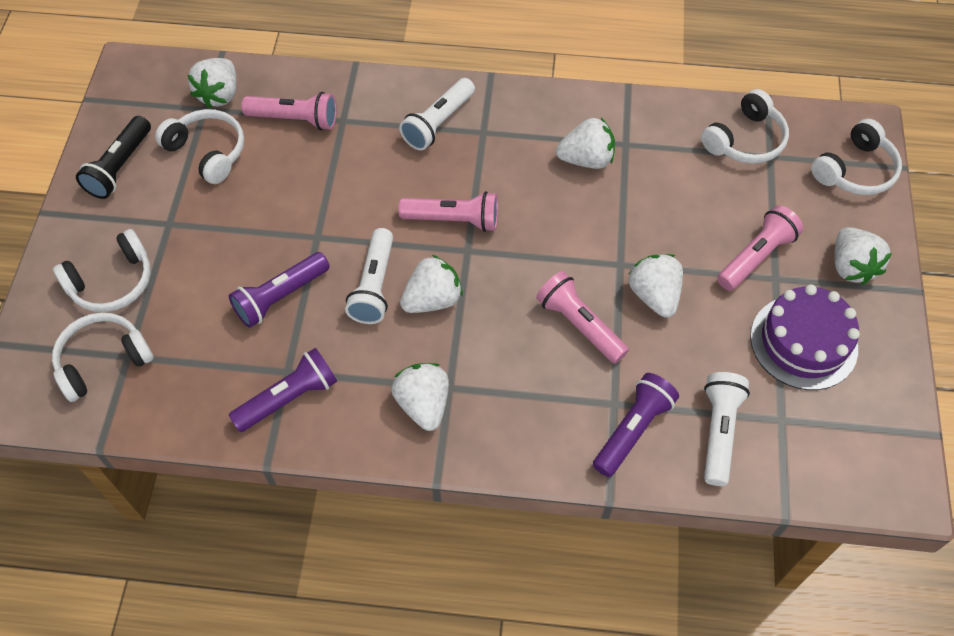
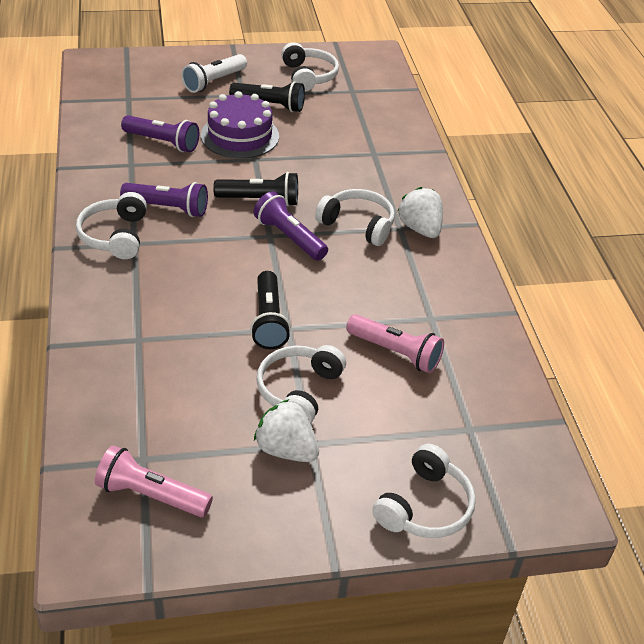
black flashlight: [76,116,151,199] = 1 -> [213,172,298,206] [229,81,305,112] [250,271,291,349] = 3
pink flashlight: [241,92,337,130] [399,191,498,232] [536,271,629,364] [717,206,803,291] = 4 -> [95,445,213,517] [346,314,444,373] = 2
white flashlight: [345,228,393,324] [399,78,475,151] [704,372,750,486] = 3 -> [181,54,247,93] = 1
white strawberry: [188,58,237,108] [391,363,449,431] [400,255,463,313] [556,118,615,169] [629,254,683,317] [835,227,892,285] = 6 -> [254,399,319,462] [398,187,443,238] = 2

